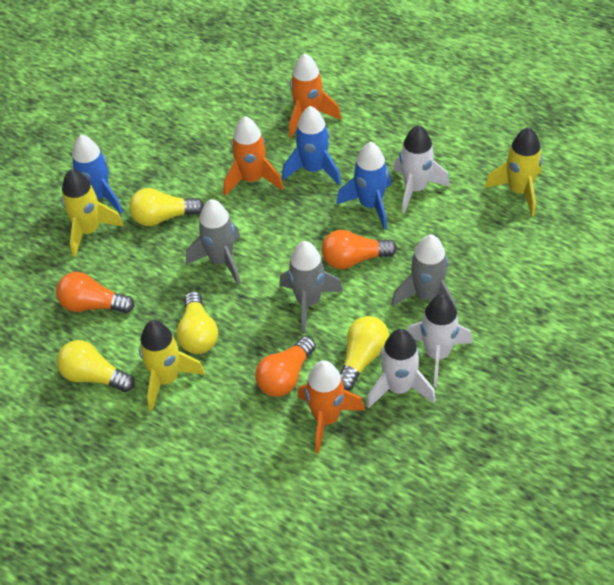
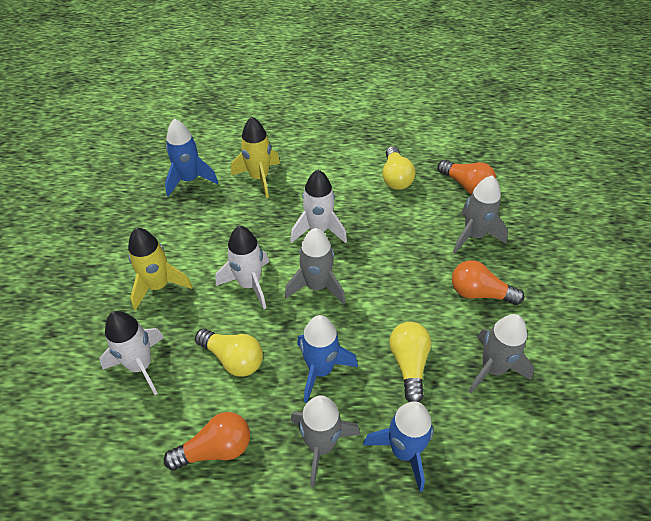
grey rocket: [186,199,241,285] [279,241,343,332] [392,235,456,308] = 3 -> [285,228,345,304] [290,395,360,487] [453,175,508,253] [468,314,534,394] = 4
orange rocket: [224,116,284,196] [289,54,341,138] [298,360,365,453] = 3 -> none = 0
yellow light bulb: [57,340,135,392] [129,188,204,226] [176,291,218,354] [340,316,389,391] = 4 -> [195,329,263,377] [382,146,416,190] [390,322,431,402] = 3
yellow rocket: [61,169,124,257] [139,320,205,411] [485,127,543,216] = 3 -> [128,228,193,311] [231,117,280,198] = 2

